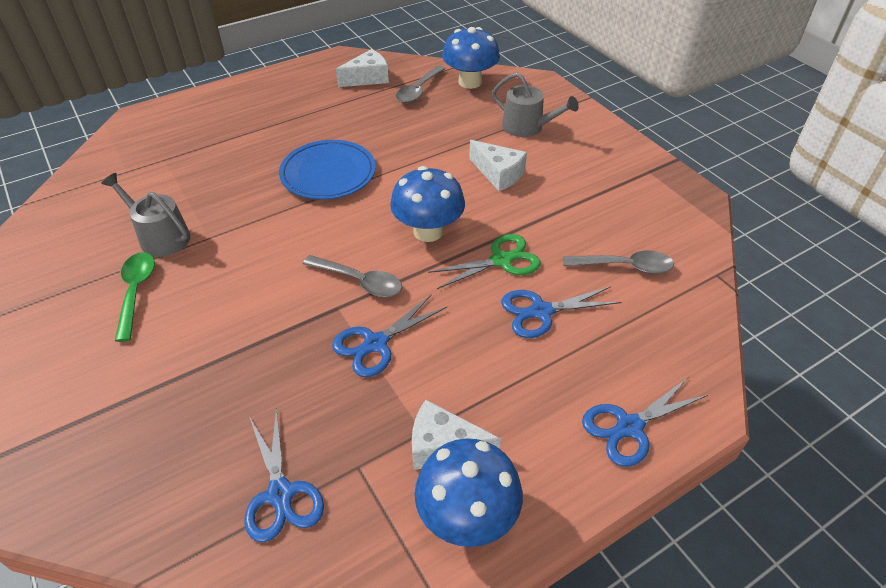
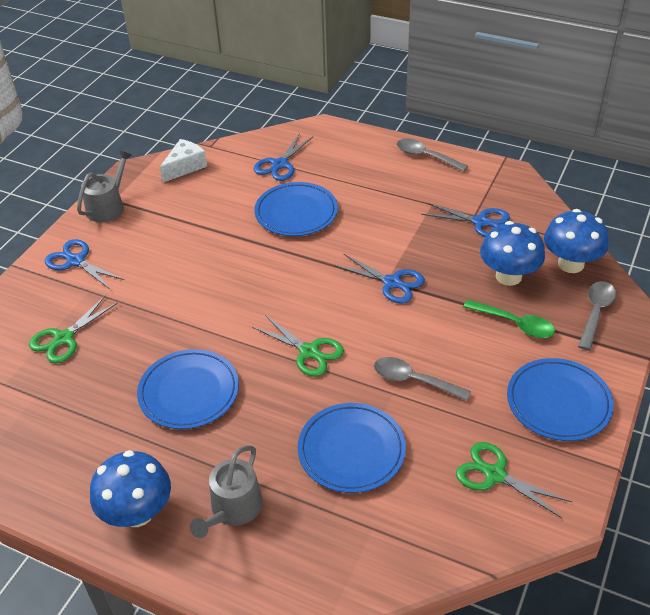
blue plate: [279,140,376,200] = 1 -> [137,349,239,429] [254,182,338,236] [298,403,406,493] [507,358,614,441] = 4
green scissors: [428,234,541,289] = 1 -> [29,296,118,363] [252,315,344,377] [456,442,572,519] = 3
white cheese: [336,49,389,87] [412,399,501,470] [469,140,527,191] = 3 -> [160,139,207,183] = 1

